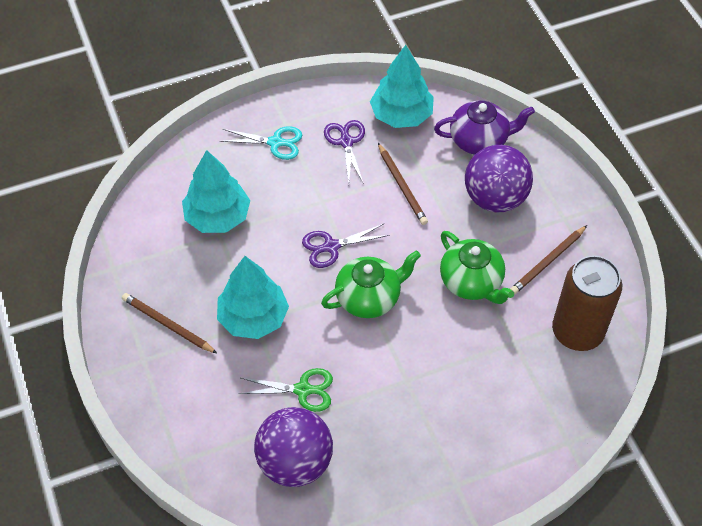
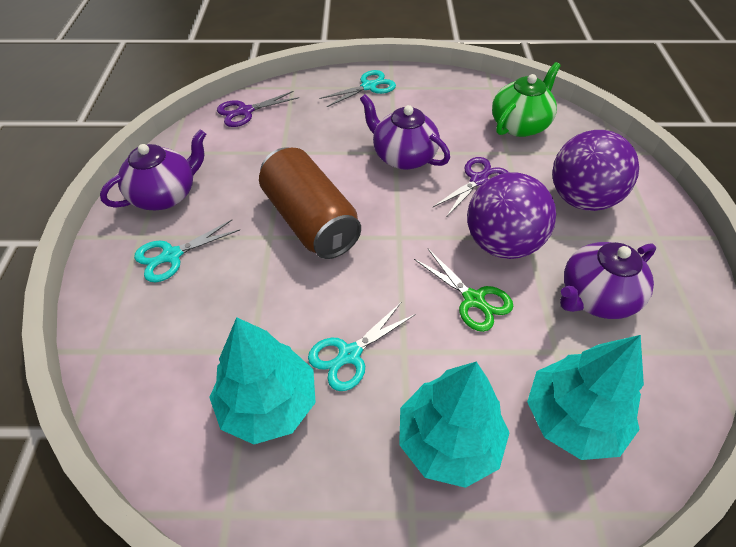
brown pencil: [122,293,218,354] [378,143,428,225] [510,225,587,295] = 3 -> none = 0
green teapot: [321,250,421,318] [440,231,514,304] = 2 -> [492,62,561,137] = 1
purple teapot: [434,100,535,155] = 1 -> [100,130,206,210] [360,94,450,170] [560,242,656,319] = 3
turquoise scissors: [220,126,302,160] = 1 -> [134,220,240,282] [308,303,416,391] [319,70,396,107] = 3

